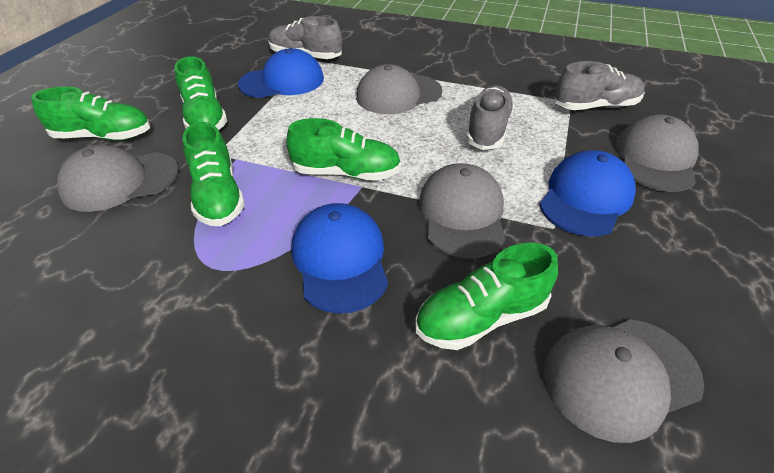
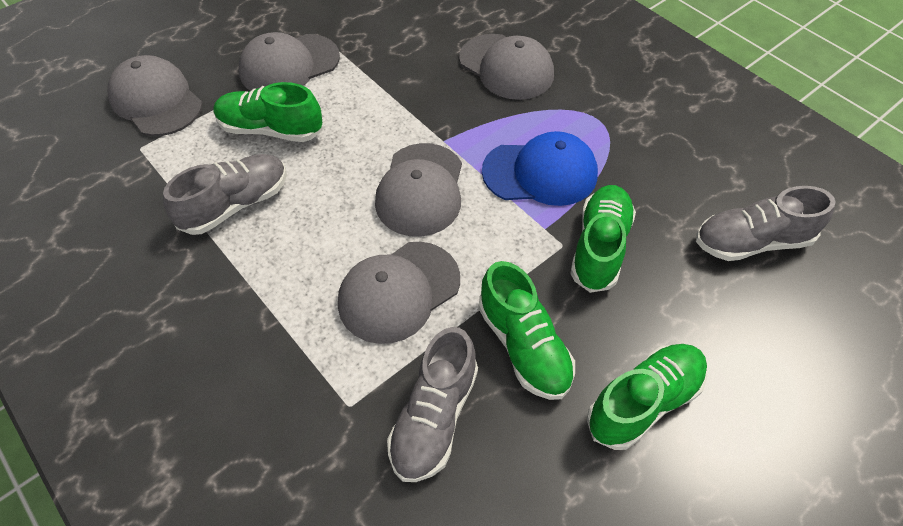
blue cap: [238,48,324,98] [292,203,388,314] [539,150,636,237] = 3 -> [482,131,598,206] = 1
green shoe: [31,86,150,140] [175,56,227,130] [183,122,245,226] [287,118,401,181] [415,243,558,350] = 5 -> [214,82,323,142] [478,261,575,400] [570,185,636,293] [587,344,707,450] = 4

